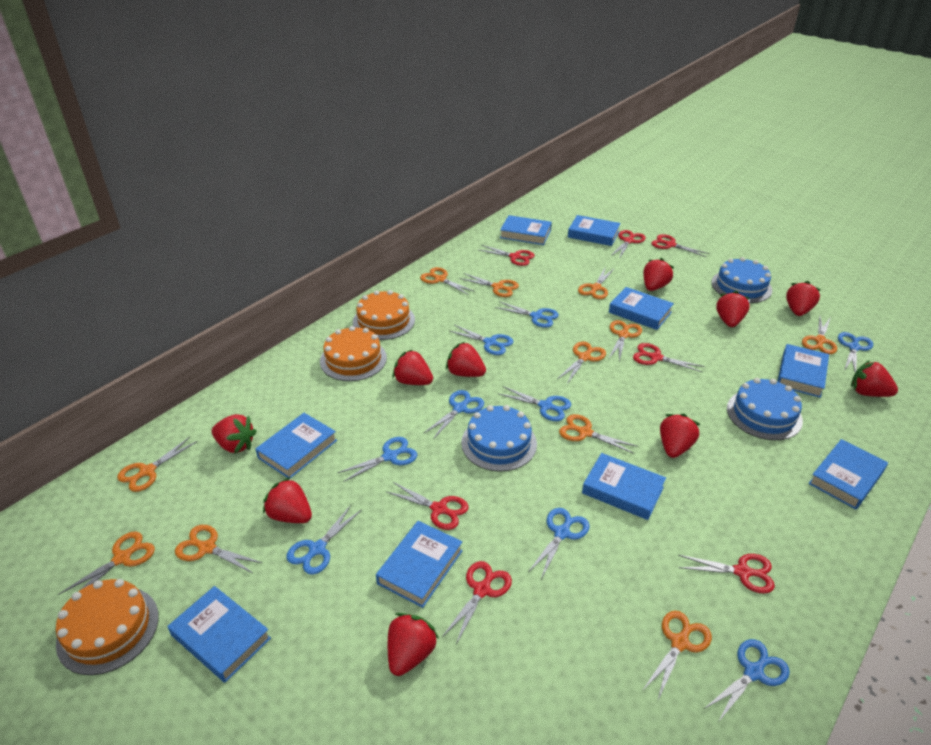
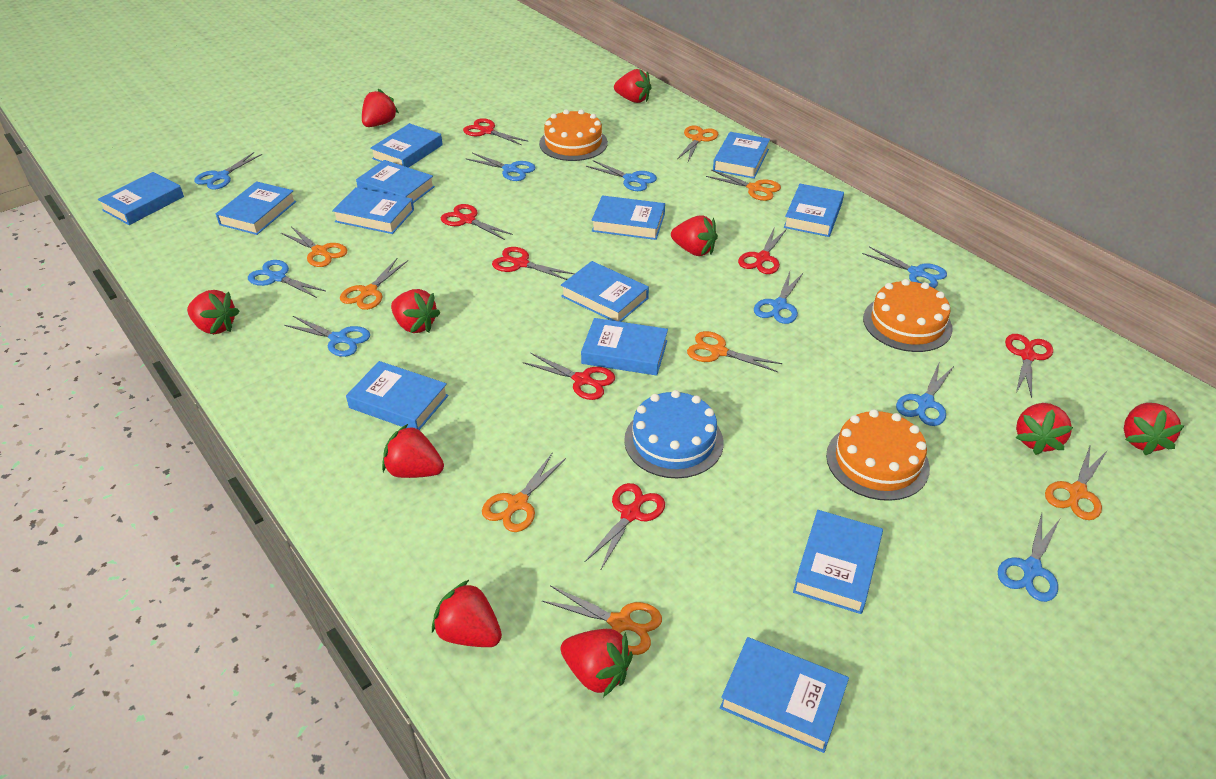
blue book: [167,586,271,683] [256,413,337,478] [376,521,462,608] [500,215,552,245] [568,215,621,246] [582,453,666,520] [609,287,674,330] [777,344,829,398] [808,439,888,509] = 9 -> [98,172,184,225] [216,181,296,235] [332,187,414,234] [346,361,449,430] [356,160,435,203] [370,123,443,168] [561,261,649,322] [581,318,668,376] [592,195,665,240] [713,132,770,179] [720,637,849,753] [784,184,844,237] [793,510,883,614] = 13
blue cake: [461,405,537,472] [712,257,772,303] [727,378,803,440] = 3 -> [624,390,723,478] = 1
orange scissors: [58,531,155,595] [117,437,198,492] [175,525,262,573] [420,267,475,295] [459,273,519,297] [558,341,606,384] [559,414,638,454] [578,268,614,299] [609,320,642,361] [642,611,712,700] [802,317,837,354] = 11 -> [281,227,347,267] [340,258,408,310] [482,453,566,532] [542,585,662,655] [677,125,719,162] [687,331,782,372] [706,170,781,201] [1045,444,1108,520] = 8

